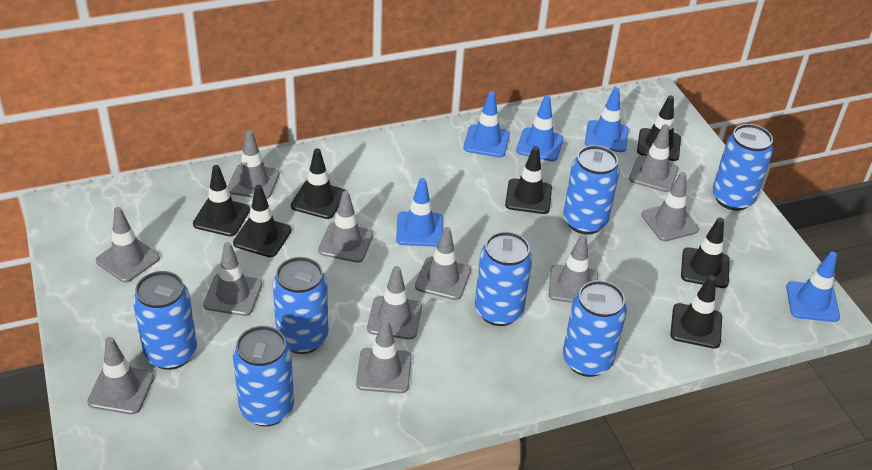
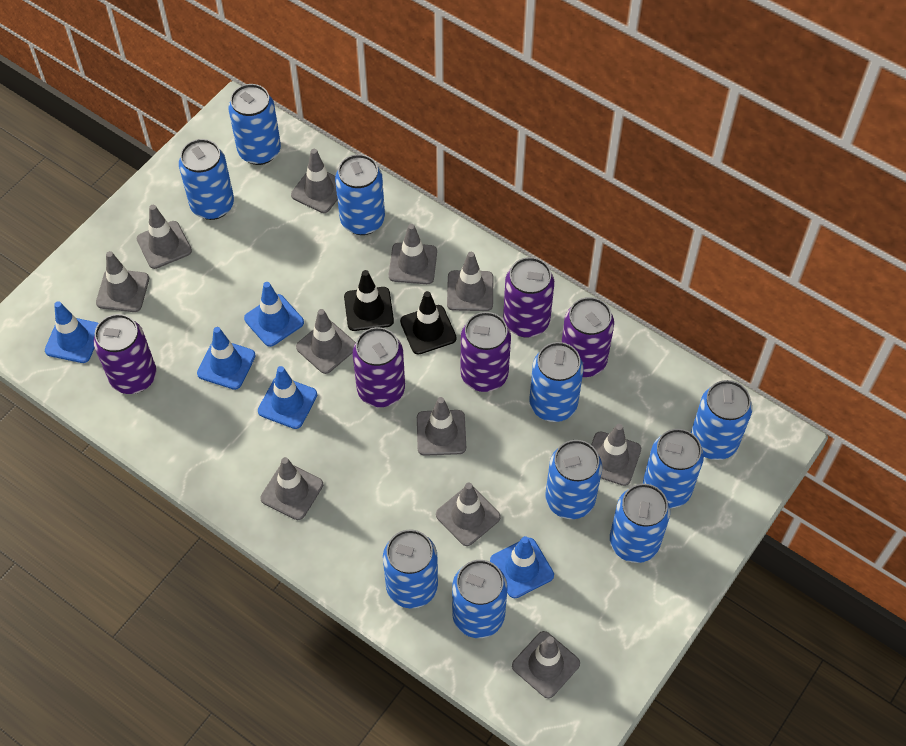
black traffic cone: [193,165,250,236] [233,185,292,257] [291,148,345,219] [505,146,552,214] [637,96,681,161] [670,275,722,349] [681,218,730,288] = 7 -> [344,270,394,331] [400,291,457,355] = 2
blue can: [133,271,197,370] [233,326,294,427] [273,257,329,354] [475,232,532,326] [563,145,620,235] [563,280,627,377] [712,124,773,211] = 7 -> [179,139,234,220] [228,84,281,165] [335,154,385,235] [383,530,438,609] [452,560,507,638] [529,342,584,422] [545,440,602,519] [610,484,670,563] [643,429,704,508] [691,380,752,460] = 10
purple can: none = 0 -> [94,314,156,394] [353,327,405,407] [460,312,511,392] [503,257,554,337] [562,297,614,377] = 5

